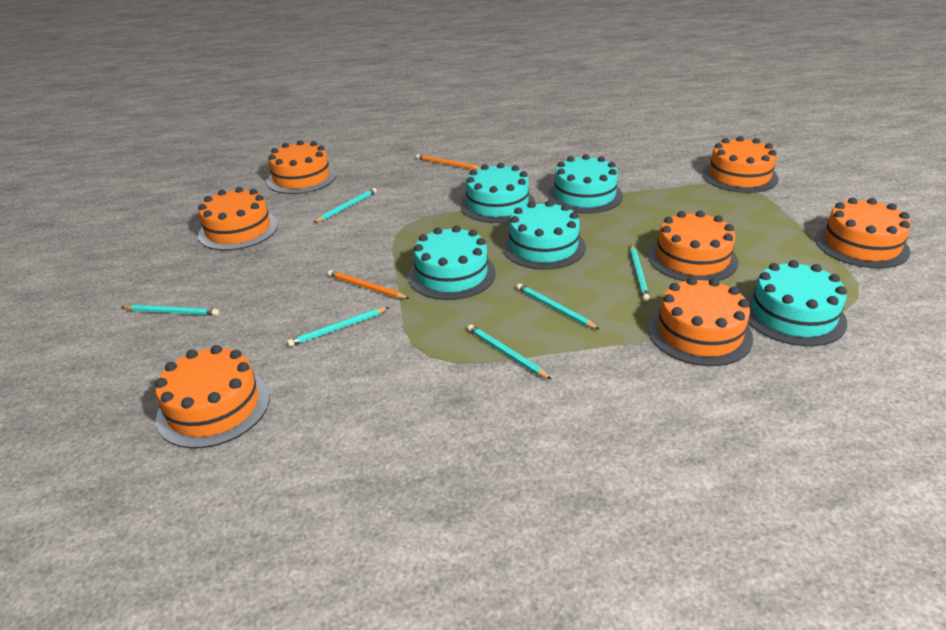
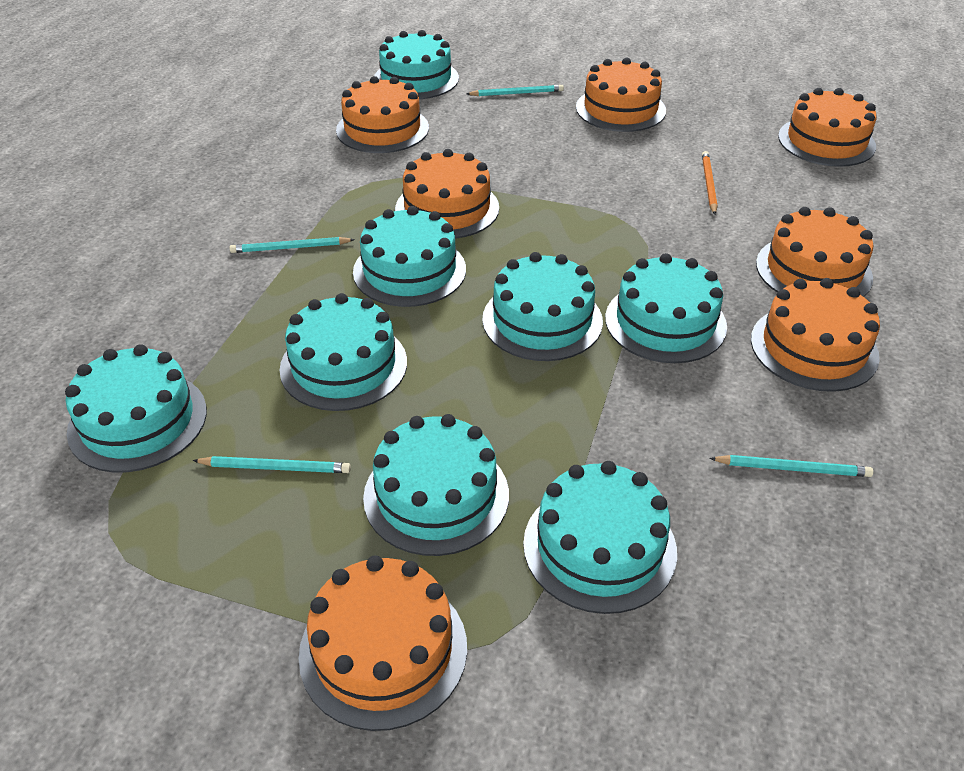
orange pencil: [328,270,409,299] [416,154,481,170] = 2 -> [702,151,717,215] = 1
turquoise cake: [408,226,496,300] [460,163,535,223] [502,200,586,270] [548,154,623,214] [745,260,847,346] = 5 -> [65,344,207,473] [280,293,407,411] [353,206,466,307] [363,414,509,556] [374,30,459,99] [482,252,603,361] [523,461,677,614] [605,253,727,363] = 8
turquoise pencil: [122,305,219,316] [287,307,390,347] [313,188,377,223] [467,325,552,380] [517,283,600,330] [630,244,650,301] = 6 -> [193,456,351,473] [229,237,355,253] [466,85,564,96] [709,455,873,477] = 4

